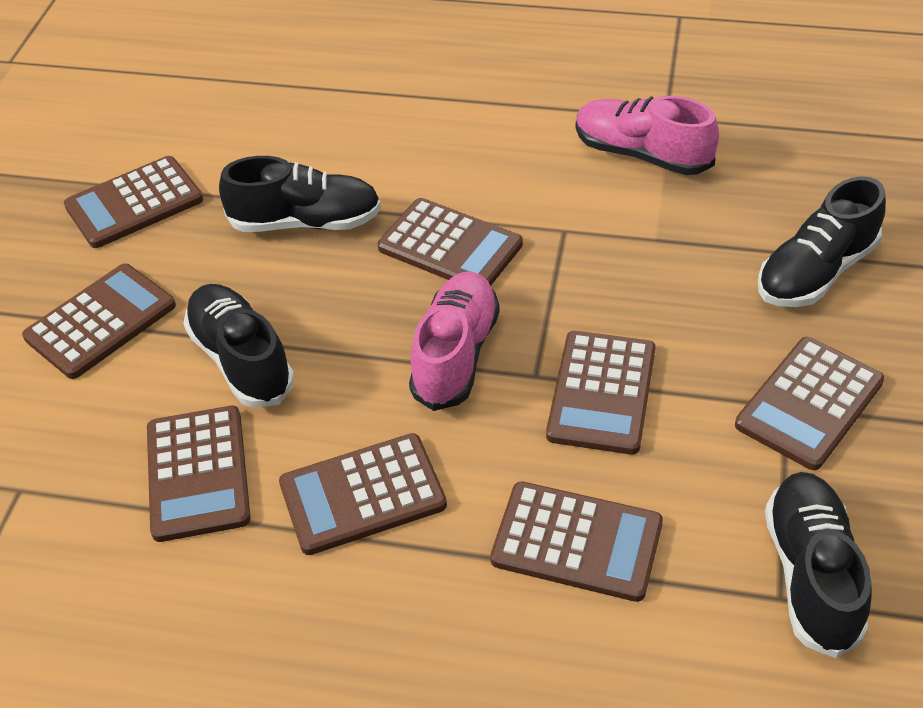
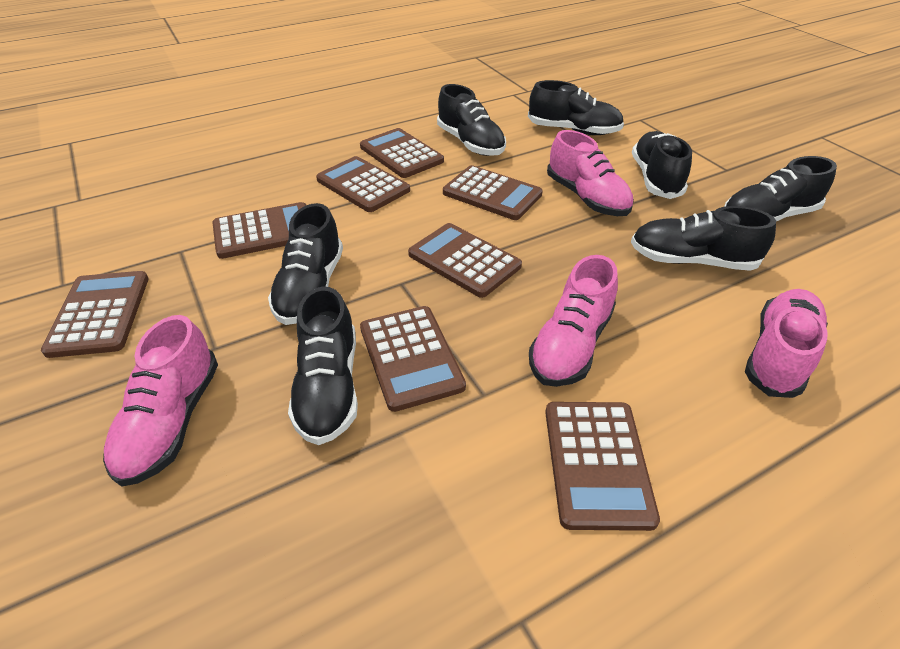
black shoe: [183,284,295,408] [219,156,381,232] [758,176,886,307] [765,472,872,658] = 4 -> [268,203,343,325] [288,287,358,445] [437,84,506,156] [528,80,624,135] [631,206,776,271] [632,131,692,199] [724,156,837,222] = 7
pink shoe: [409,272,500,411] [575,96,719,175] = 2 -> [103,315,218,487] [529,255,618,387] [547,130,634,216] [745,289,828,398] = 4

